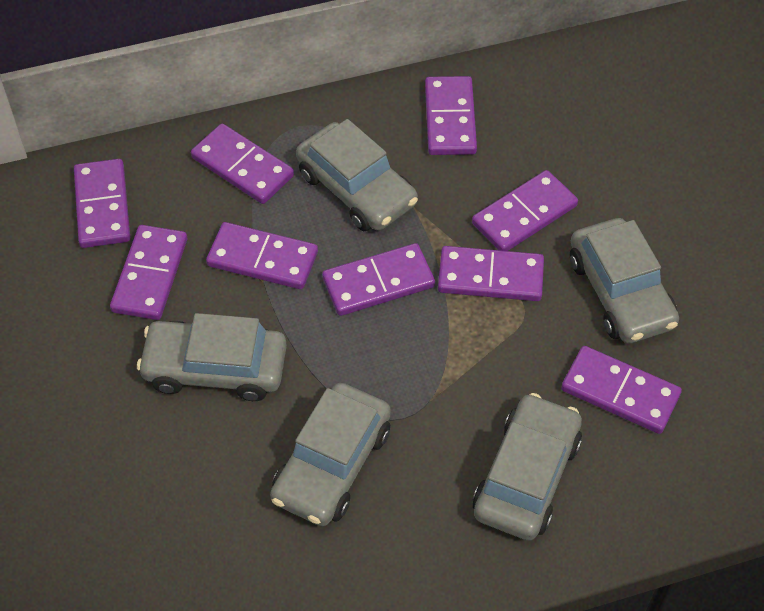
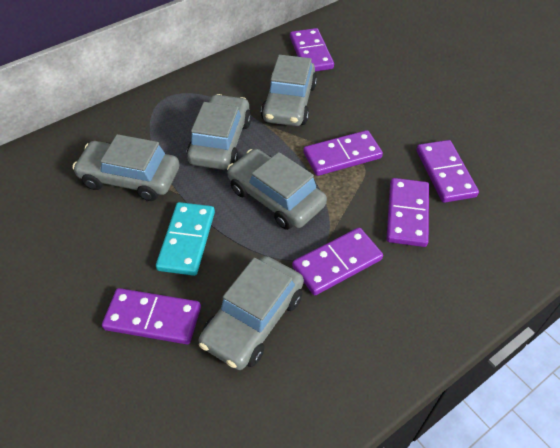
purple domino: [74,159,130,248] [110,225,187,320] [191,124,294,204] [206,222,318,289] [322,243,435,316] [425,76,477,155] [438,246,544,301] [472,170,578,251] [561,346,682,434] = 9 -> [102,288,201,344] [290,28,334,72] [292,227,383,295] [303,130,383,176] [386,178,429,247] [417,140,479,203] = 6
turquoise domino: none = 0 -> [156,202,215,276] = 1

